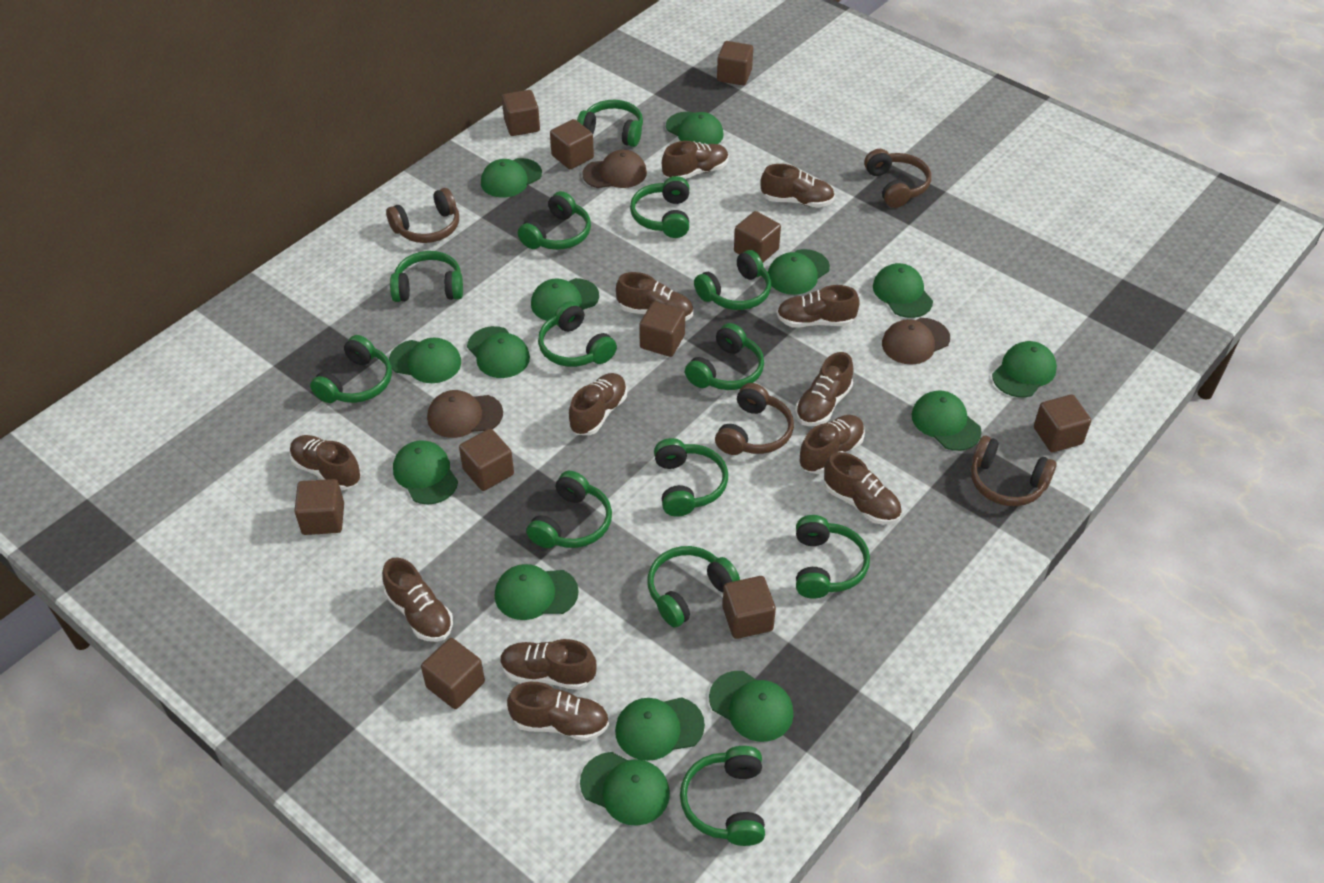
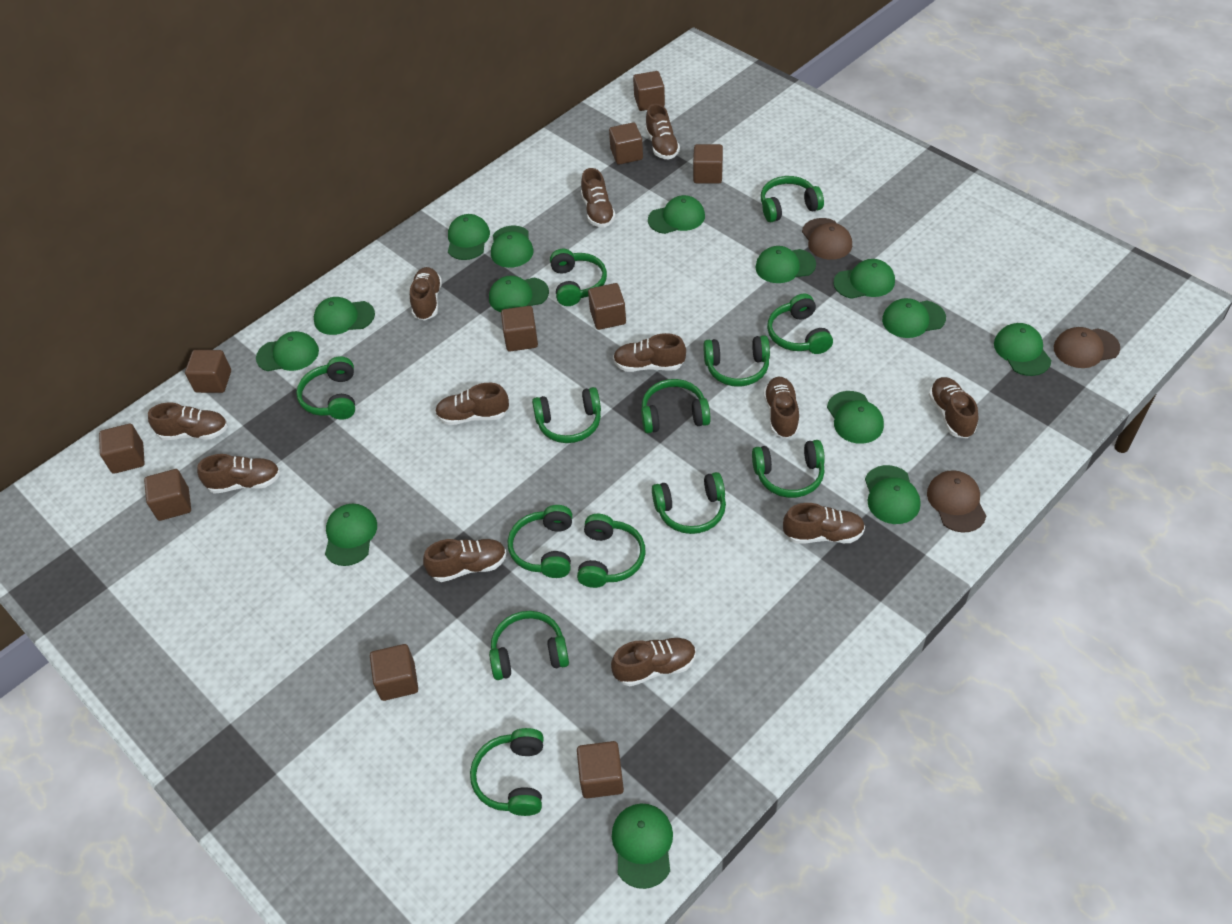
brown headphones: [386,188,459,243] [715,383,794,455] [864,149,931,208] [971,436,1057,506] = 4 -> none = 0

